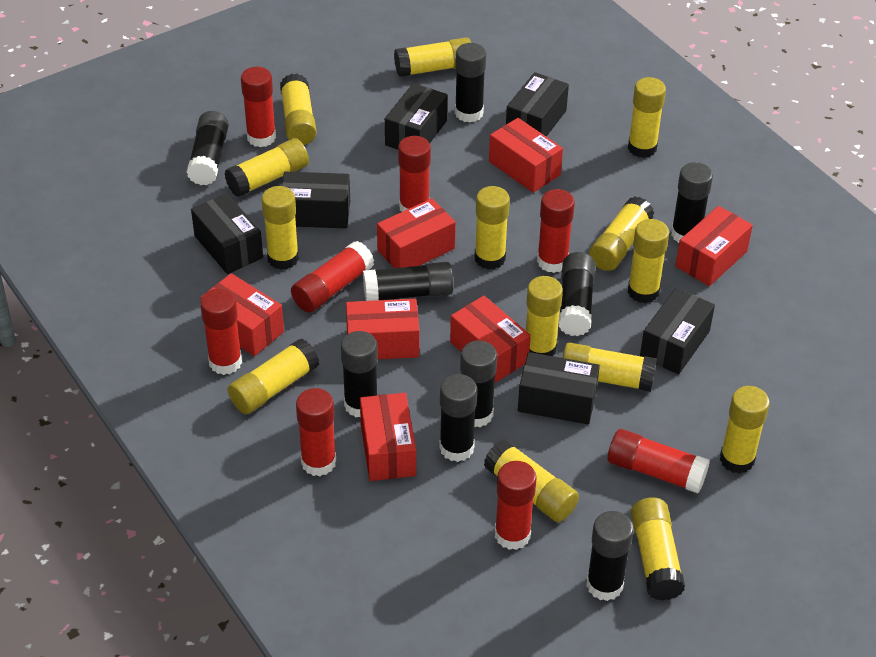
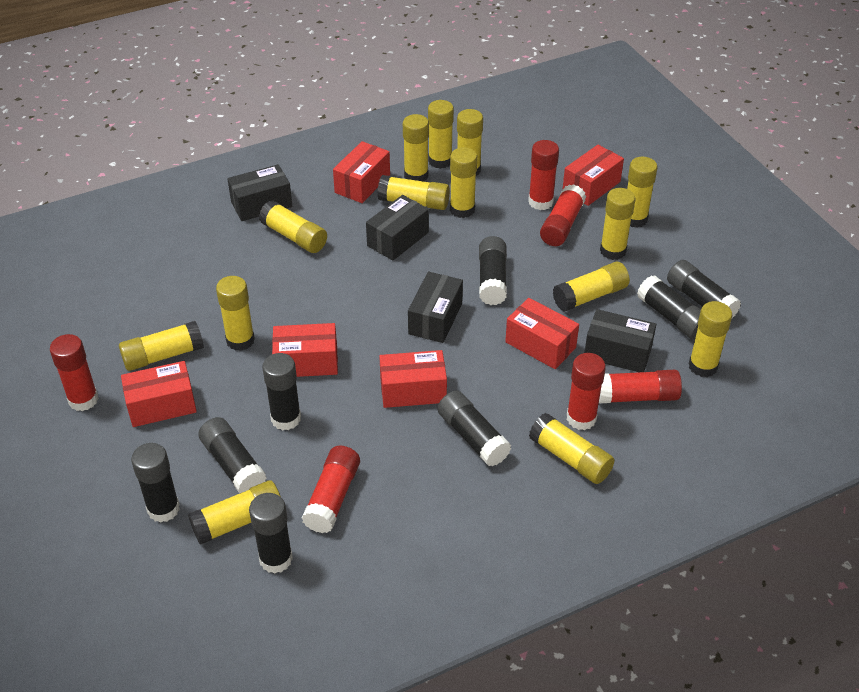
black box: [191,193,263,274] [282,172,350,228] [385,83,447,150] [506,72,569,137] [518,352,600,424] [640,288,715,374] = 6 -> [227,164,292,221] [366,195,429,261] [408,272,463,343] [584,309,656,372] = 4
black glue stick: [187,111,229,185] [341,331,378,418] [363,262,454,301] [439,374,477,462] [455,43,486,123] [460,340,497,427] [558,252,595,336] [586,511,634,601] [671,162,713,243] = 9 -> [131,443,180,523] [198,417,267,493] [249,493,293,574] [262,353,301,431] [438,391,511,466] [479,236,507,305] [637,275,701,340] [667,260,741,318] = 8
red box: [201,273,284,356] [346,299,419,359] [360,393,416,481] [377,198,456,268] [450,296,531,382] [489,118,563,193] [676,206,753,286] = 7 -> [121,361,197,427] [272,323,338,377] [333,141,390,203] [379,350,447,408] [505,298,579,369] [562,145,624,206] = 6
red glue stick: [200,289,242,375] [241,67,276,147] [291,241,374,313] [296,388,336,476] [398,136,431,212] [495,461,537,550] [537,189,575,273] [608,429,710,493] = 8 -> [50,334,99,411] [302,446,360,533] [528,140,559,210] [540,184,586,246] [567,353,606,430] [599,370,682,403] = 6

